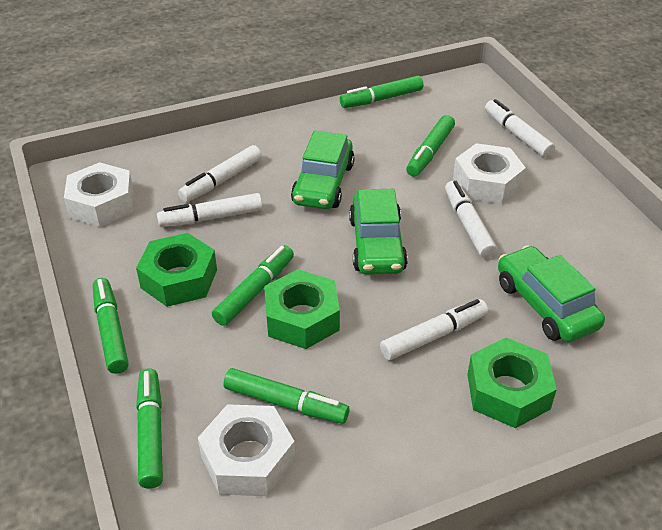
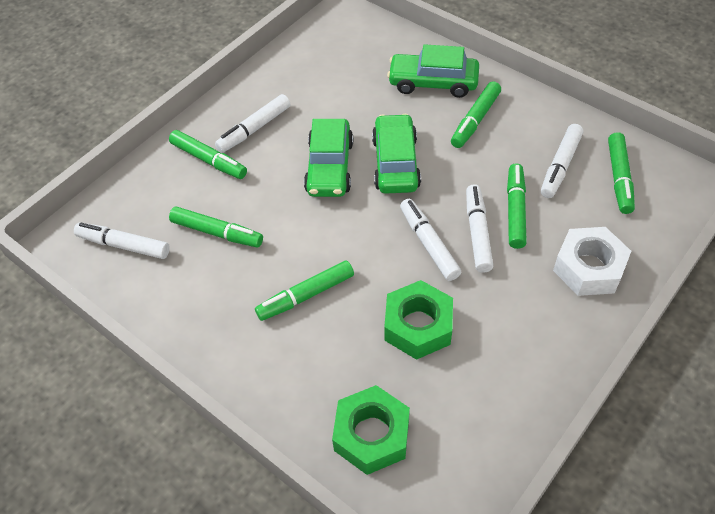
green nut: [136,233,217,307] [264,269,340,349] [467,338,557,428] = 3 -> [332,385,410,475] [384,280,453,360] = 2
white nut: [64,162,134,227] [198,404,295,496] [453,143,526,204] = 3 -> [553,227,631,296] = 1

